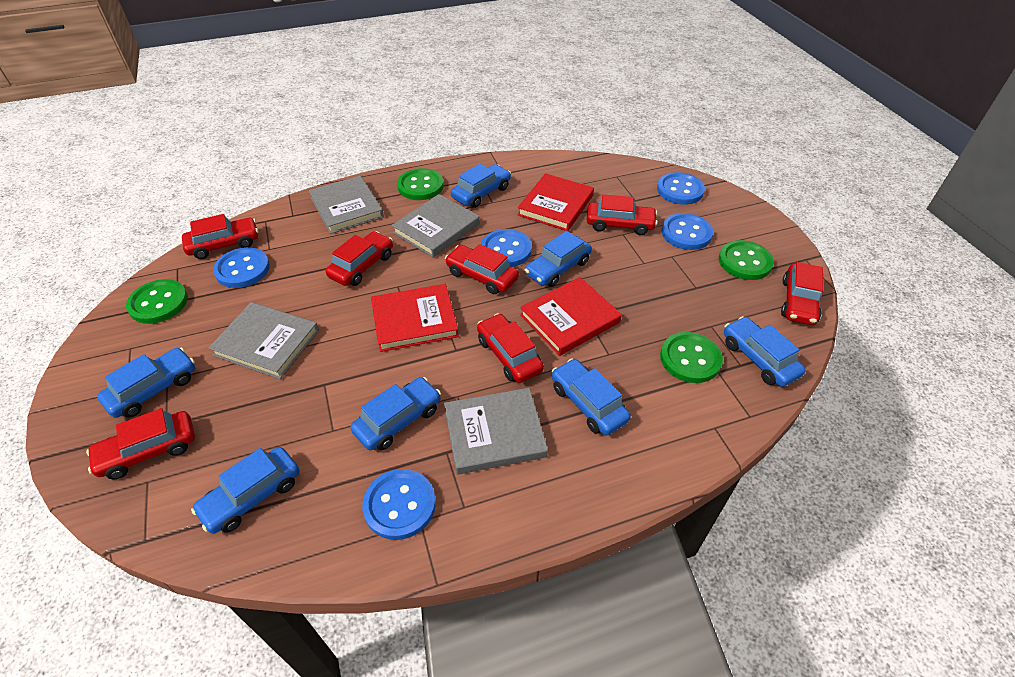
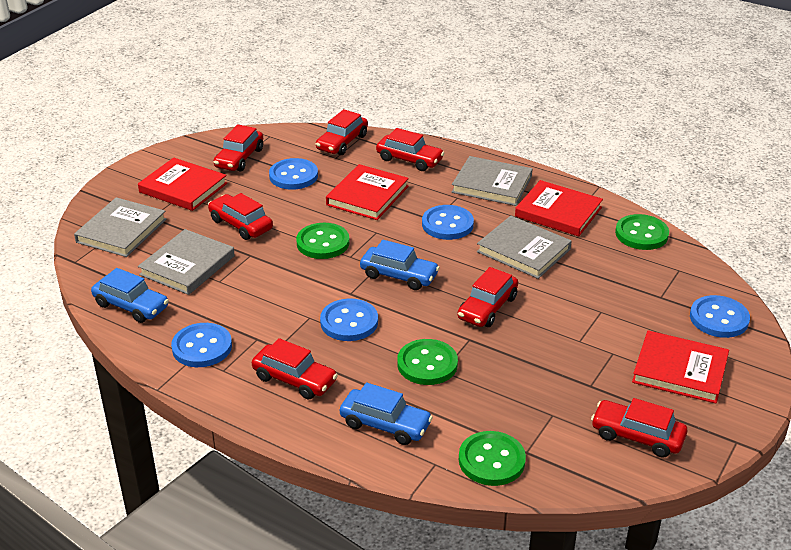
blue car: [97,347,195,418] [191,447,300,534] [350,377,441,450] [451,164,511,208] [524,231,592,287] [552,358,631,435] [724,316,806,387] = 7 -> [91,268,169,323] [340,382,433,445] [360,240,440,290] = 3
red book: [371,284,459,352] [518,173,594,231] [520,277,622,356] = 3 -> [138,158,227,211] [326,164,409,220] [515,180,603,237] [632,330,729,404] = 4

